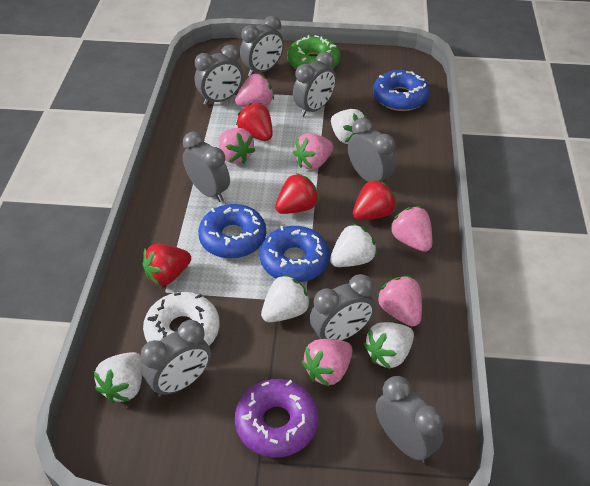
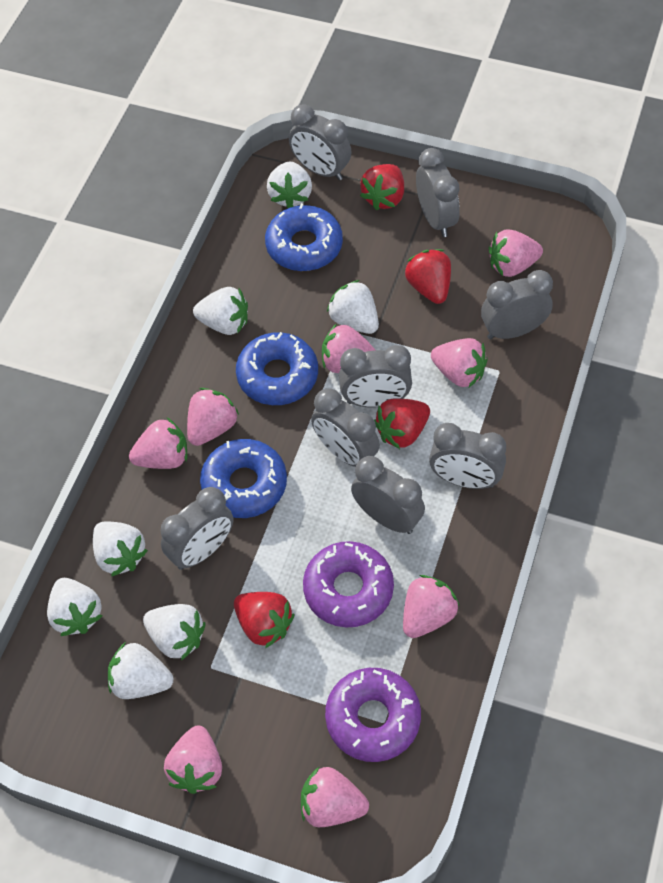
green donut: [287,35,340,70] = 1 -> none = 0
pink strawberry: [219,128,255,164] [235,73,274,107] [293,133,333,170] [302,339,353,387] [377,276,422,326] [390,206,432,252] = 6 -> [129,417,188,469] [164,725,222,794] [187,388,239,446] [301,767,369,827] [322,323,375,373] [403,575,459,638] [431,338,488,387] [489,229,543,277] = 8
purple donut: [235,379,318,457] = 1 -> [303,541,394,628] [325,668,421,762] = 2
white donut: [143,292,220,346] = 1 -> none = 0
white strawberry: [94,352,143,403] [261,274,311,322] [330,223,377,267] [331,109,366,144] [364,322,414,369] = 5 -> [47,578,103,636] [93,521,148,577] [108,643,174,699] [143,604,206,661] [193,287,248,335] [267,162,312,208] [327,280,379,334] = 7

